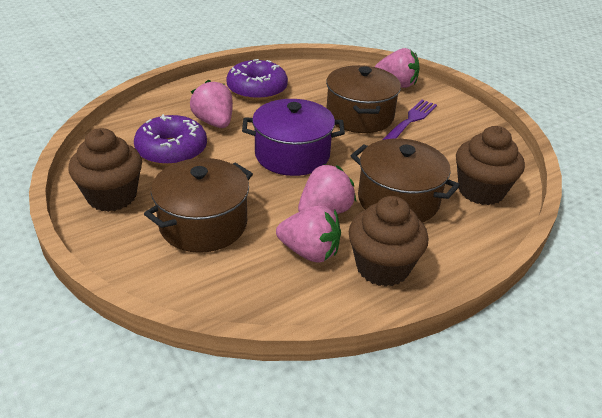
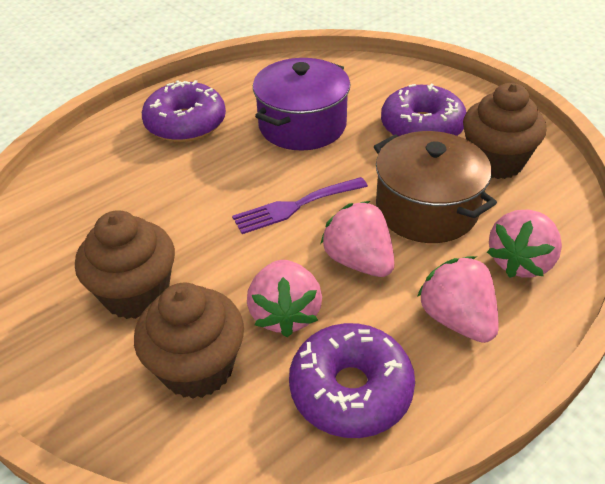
brown pot: [144,158,253,253] [326,65,401,133] [351,139,460,223] = 3 -> [374,131,497,243] = 1
purple donut: [134,114,207,166] [226,59,288,101] = 2 -> [142,80,226,142] [289,323,415,438] [381,84,466,136] = 3

